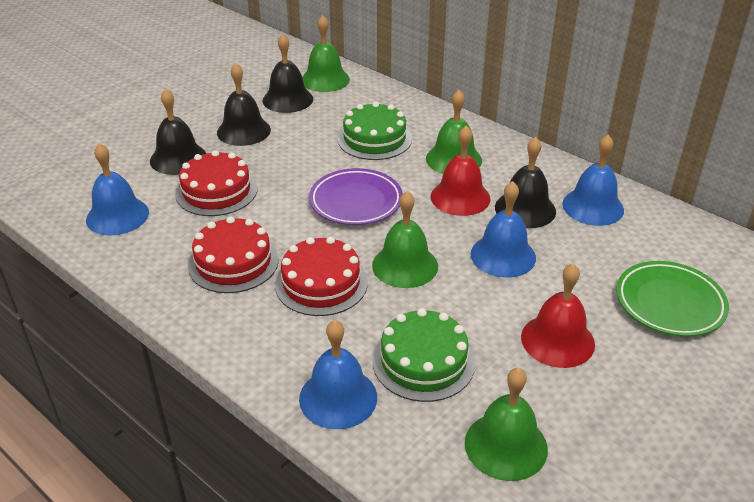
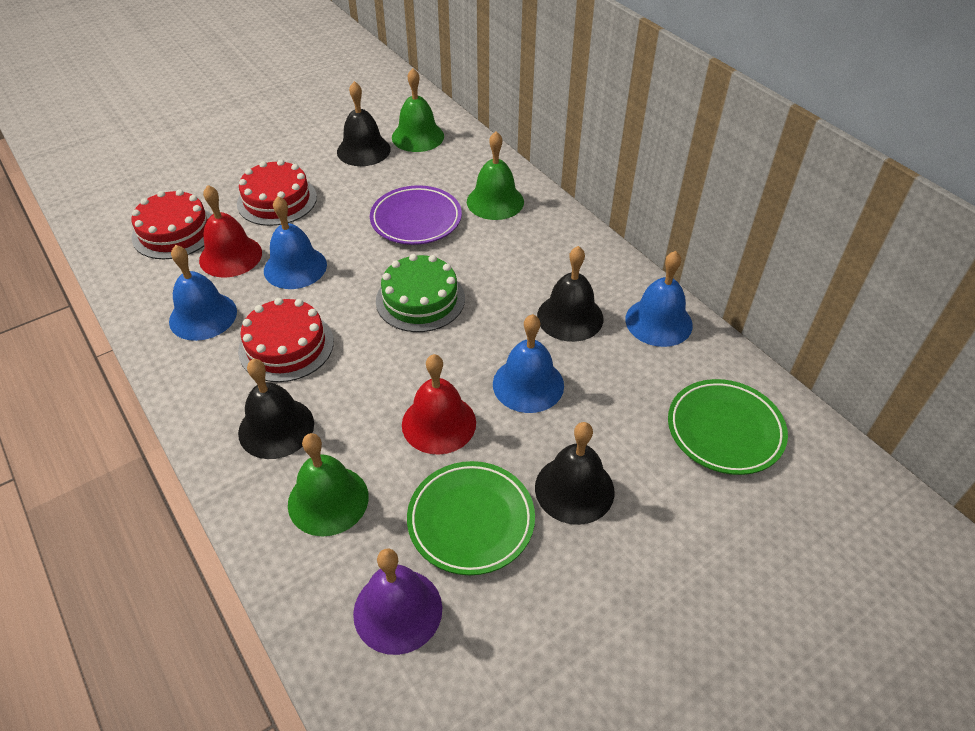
green bell: [302,15,350,92] [372,191,438,288] [426,90,482,174] [465,368,548,481] = 4 -> [288,433,369,537] [392,68,444,152] [467,131,524,220] = 3
green cake: [337,102,412,160] [373,308,475,402] = 2 -> [376,254,465,332] = 1
green plate: [616,261,729,337] = 1 -> [407,461,535,575] [668,379,788,475] = 2
purple bell: none = 0 -> [353,548,442,655] = 1

